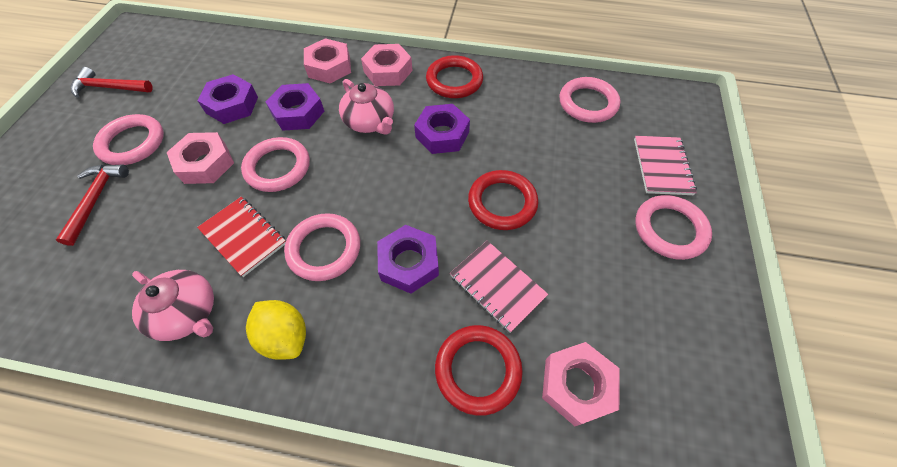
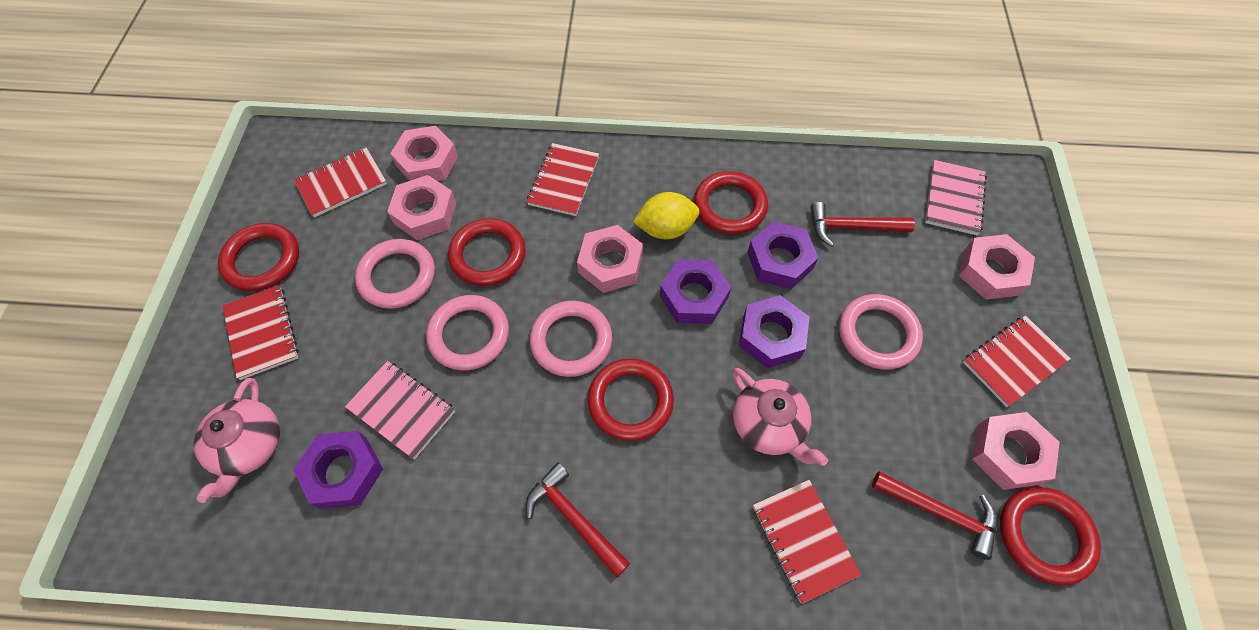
pink nut: [167,132,234,184] [304,38,351,83] [361,44,413,86] [542,342,620,426] = 4 -> [387,175,456,240] [390,126,458,181] [577,225,643,293] [959,234,1035,300] [972,412,1060,490] = 5
pink ring: [93,114,164,165] [241,137,310,192] [284,213,360,281] [559,77,620,123] [635,195,712,260] = 5 -> [355,239,435,309] [426,295,509,371] [530,301,612,377] [839,294,923,370] = 4
red hammer: [56,165,129,246] [70,67,153,98] = 2 -> [526,463,630,577] [810,202,915,246] [872,471,997,560] = 3
red notebook: [197,197,286,277] = 1 -> [222,286,299,380] [294,147,387,217] [527,143,599,216] [753,480,861,604] [963,315,1071,407] = 5
red ring: [426,55,483,98] [435,325,523,416] [468,170,538,230] = 3 -> [218,223,299,291] [448,218,526,286] [587,358,674,441] [694,171,768,235] [1000,487,1101,585] = 5

